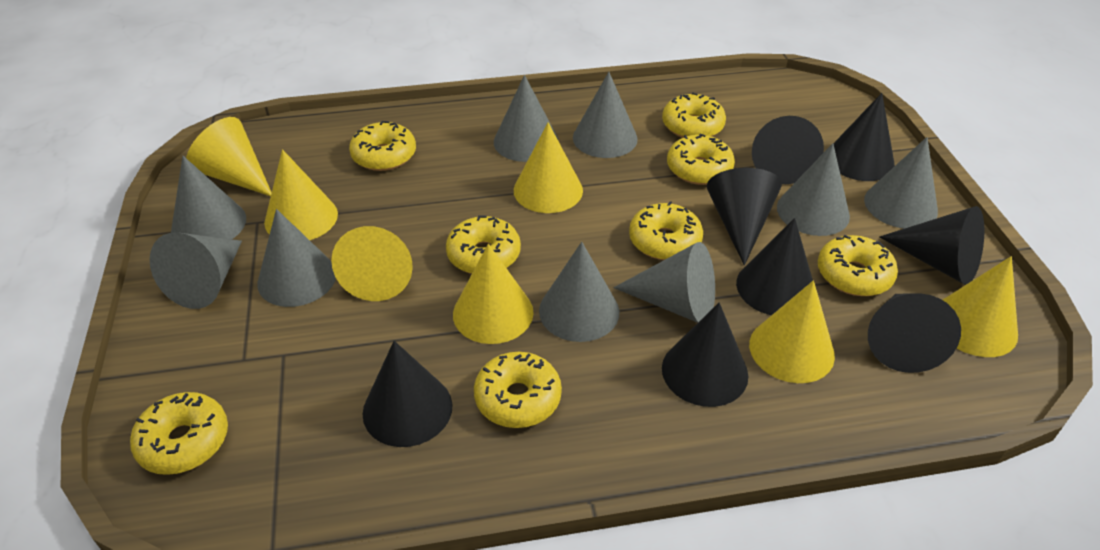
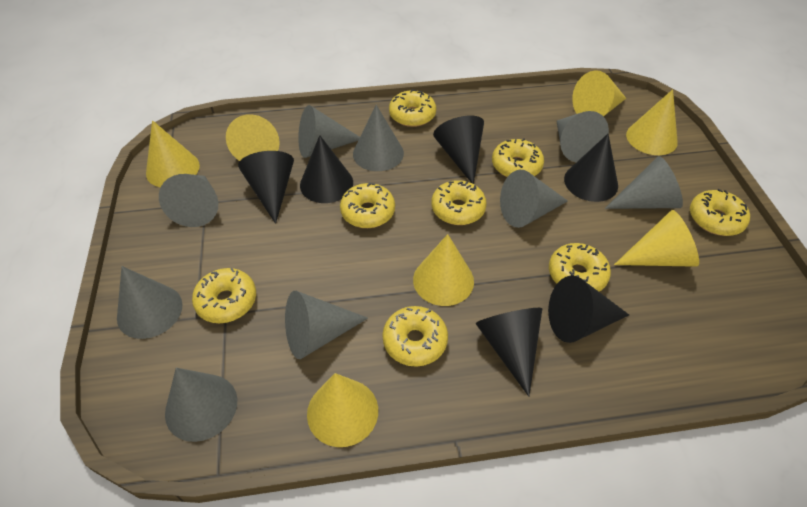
black cone: [362,341,452,447] [662,303,748,407] [707,168,782,265] [736,218,813,315] [752,116,824,184] [833,93,895,181] [868,293,961,373] [879,206,984,285] = 8 -> [238,151,294,224] [300,135,353,203] [433,115,484,184] [476,308,543,397] [548,276,629,343] [564,134,618,202] = 6

